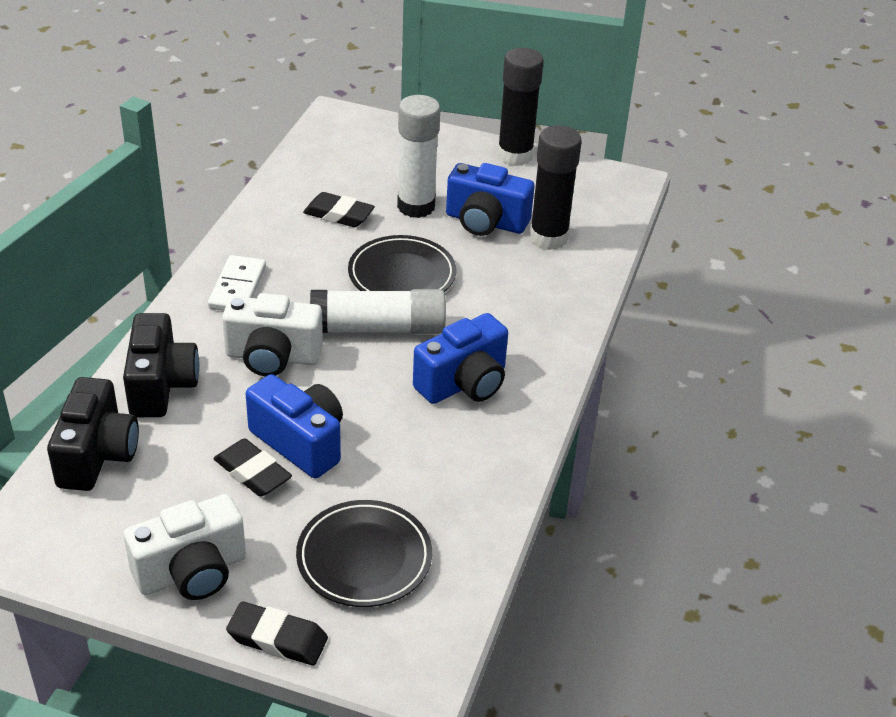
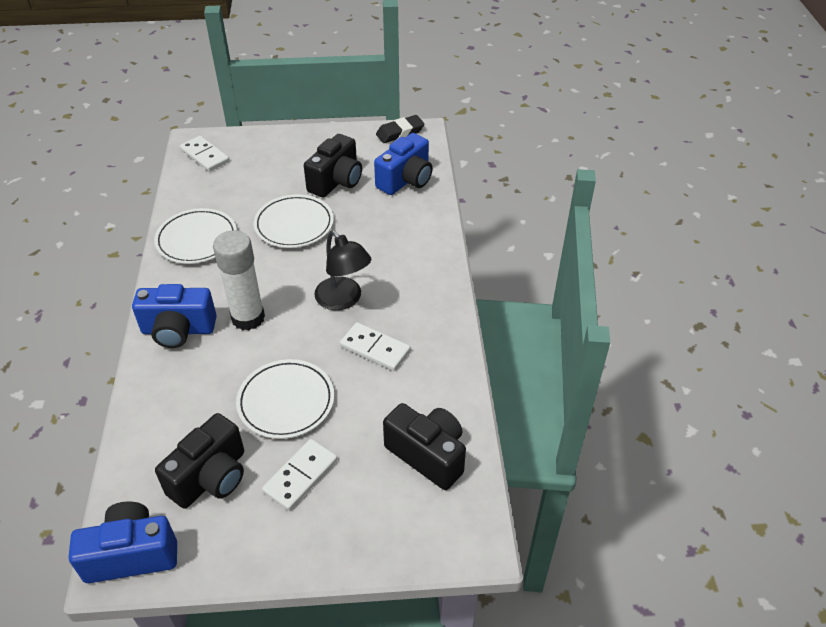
black camera: [47,377,139,491] [123,313,200,417] = 2 -> [155,413,244,509] [304,134,362,198] [383,403,466,490] = 3
black eraser: [214,438,292,497] [226,602,328,665] [303,192,375,227] = 3 -> [376,115,424,143] = 1
black glue stick: [497,48,544,166] [529,125,582,250] = 2 -> none = 0
black lamp: none = 0 -> [314,230,371,310] = 1
black plate: [296,500,432,607] [348,235,456,292] = 2 -> none = 0
white camera: [124,494,246,600] [222,293,323,377] = 2 -> none = 0
white domino: [208,255,266,311] = 1 -> [180,136,230,172] [262,439,338,511] [340,322,410,371] = 3
white glue stick: [310,289,446,334] [397,95,440,218] = 2 -> [213,230,265,330] = 1
white plate: none = 0 -> [154,208,237,264] [236,359,334,439] [253,194,334,248] = 3

